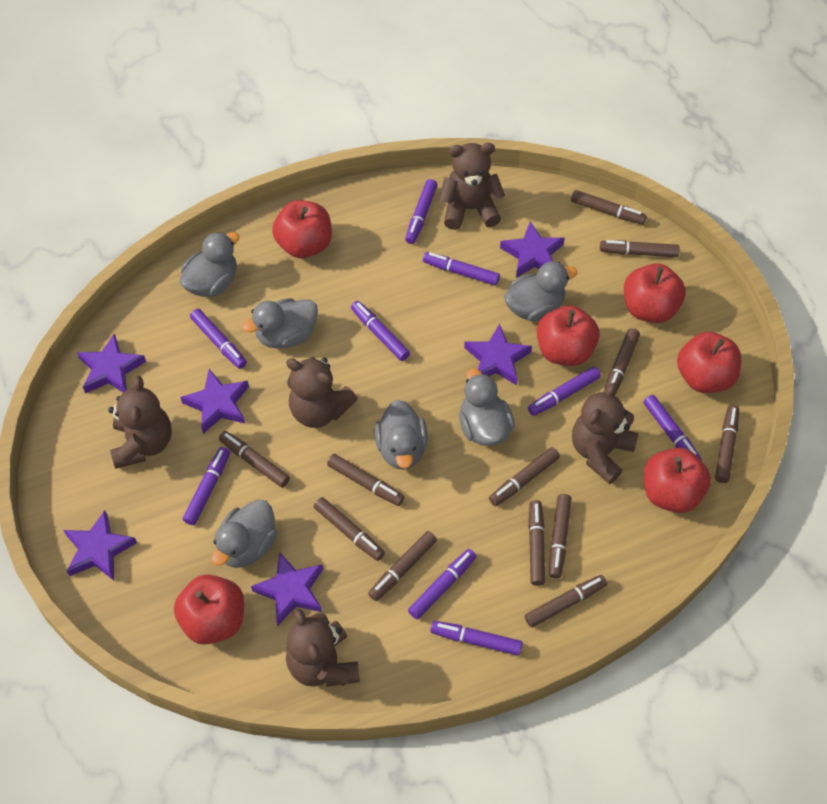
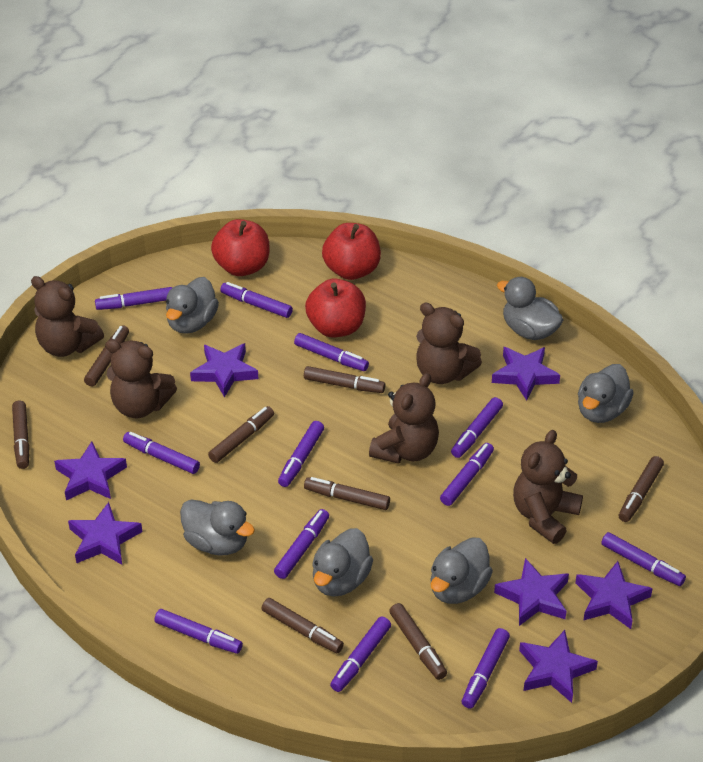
brown marker: [219,431,290,487] [314,497,385,561] [327,454,404,506] [368,531,437,601] [489,447,560,506] [525,575,607,628] [528,500,545,586] [549,494,572,578] [571,190,647,225] [600,240,679,257] [604,328,640,396] [715,405,739,483] = 12 -> [12,401,30,469] [84,325,129,387] [208,406,274,463] [262,598,344,653] [304,366,385,393] [304,477,390,510] [389,603,447,680] [619,456,664,522] = 8
purple marker: [183,447,230,525] [190,309,247,369] [351,301,410,361] [405,179,438,244] [408,549,477,620] [423,252,500,286] [430,621,522,656] [528,367,601,416] [643,395,702,460] = 9 -> [95,287,172,310] [123,432,200,474] [155,609,243,654] [220,282,293,318] [274,509,329,579] [278,421,324,487] [294,333,369,371] [330,617,391,692] [440,443,494,506] [451,397,503,458] [462,628,510,709] [601,532,686,586] = 12
purple star: [63,511,137,581] [77,333,146,393] [180,369,249,434] [251,552,323,626] [464,323,532,385] [500,221,565,278] = 6 -> [54,441,127,501] [68,502,142,565] [190,343,258,398] [492,347,560,401] [494,558,569,626] [519,630,598,703] [575,561,653,629] = 7
red apple: [174,574,244,645] [272,200,332,258] [537,305,600,366] [624,263,686,323] [644,448,711,513] [677,332,741,393] = 6 -> [211,219,269,276] [305,279,366,338] [322,223,381,280] = 3

